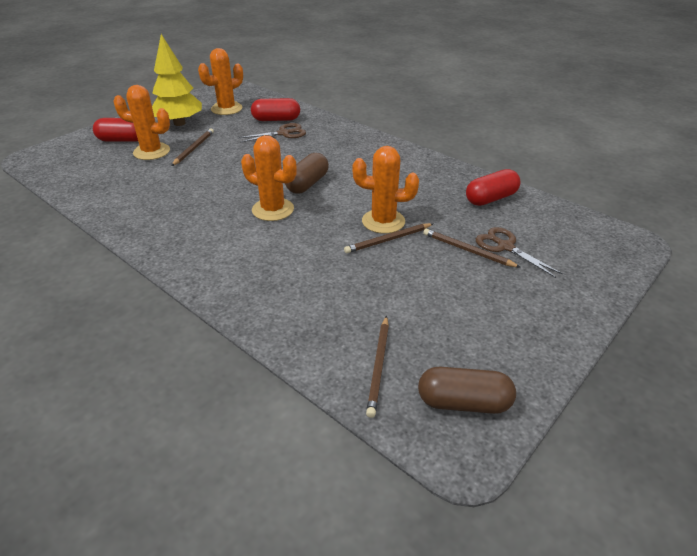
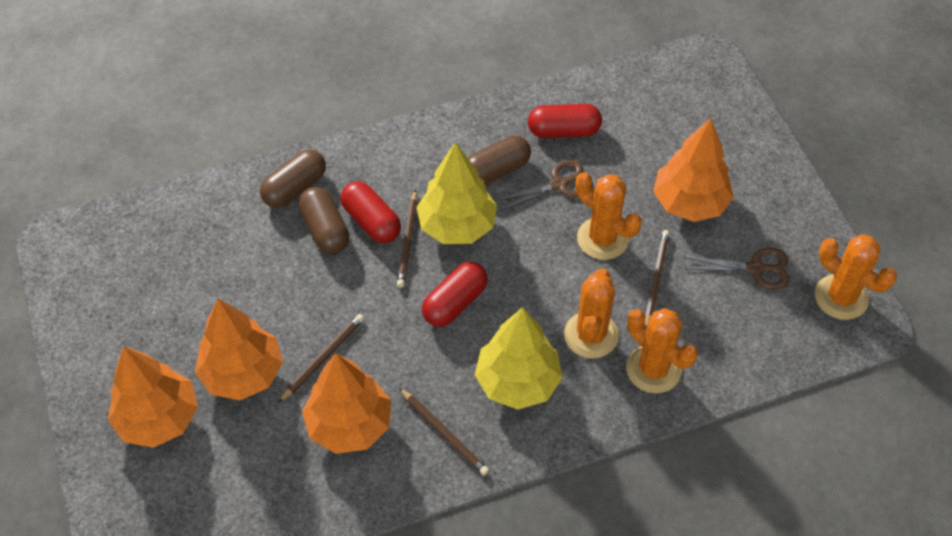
brown capsule: [285,153,329,194] [418,367,516,414] = 2 -> [260,149,326,208] [299,187,349,254] [468,136,531,185] = 3
orange tree: none = 0 -> [108,346,198,448] [195,299,283,400] [302,353,391,454] [653,118,734,222] = 4
yellow tree: [152,34,202,126] = 1 -> [417,142,497,244] [475,307,563,410] = 2

